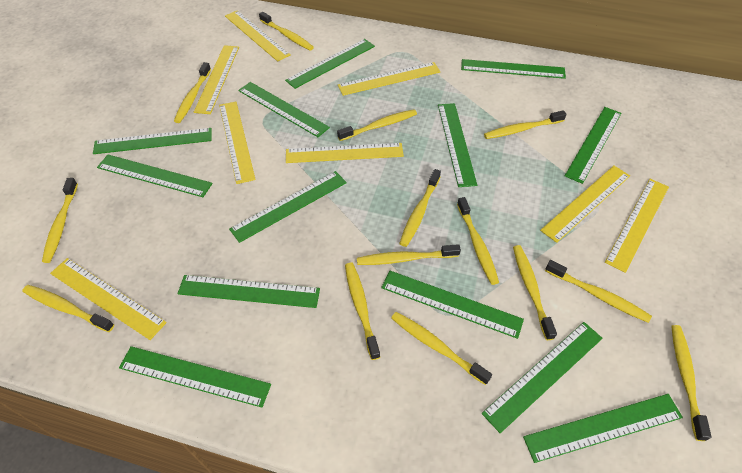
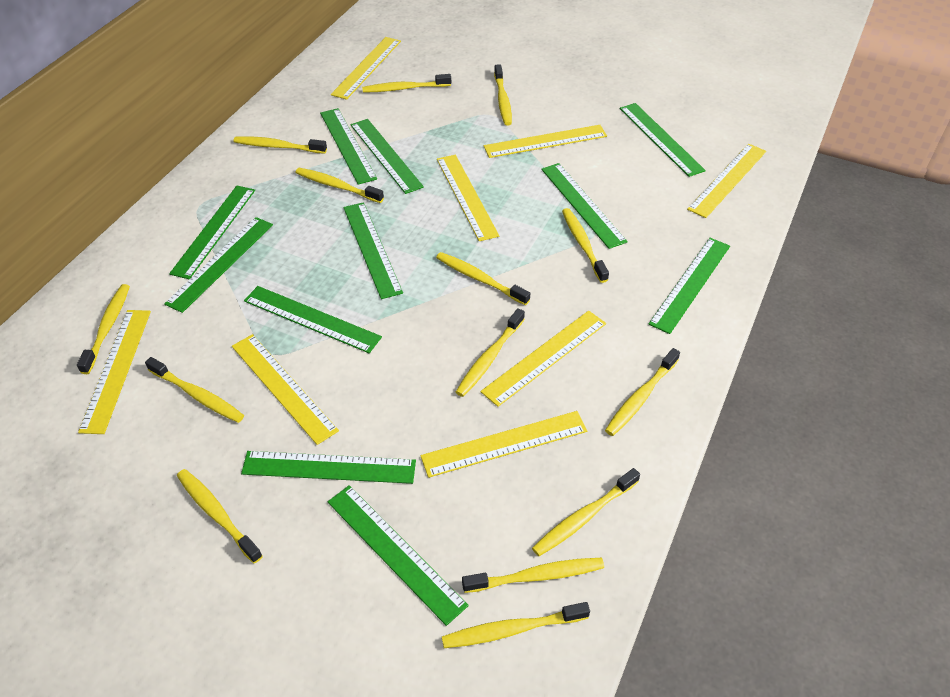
green ruler: [93,128,212,154] [97,155,213,197] [119,346,271,408] [177,275,320,308] [229,171,347,243] [238,82,330,137] [285,39,375,89] [381,271,524,339] [438,103,477,187] [461,59,566,79] [482,322,603,433] [523,394,683,463] [565,107,622,184] = 13 -> [164,217,273,313] [169,186,255,279] [241,451,416,484] [244,286,382,353] [320,108,377,185] [328,485,469,626] [343,202,403,299] [350,119,424,194] [541,163,628,249] [620,103,706,177] [648,238,730,334] = 11

